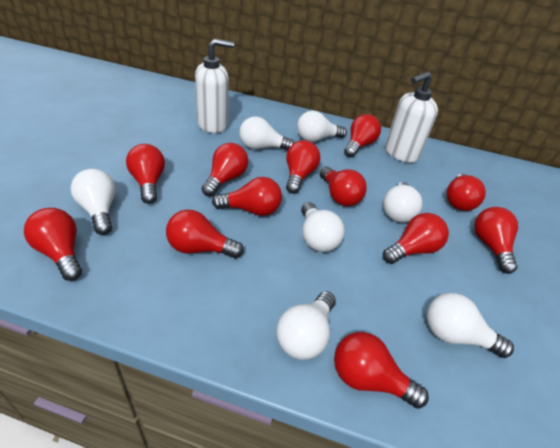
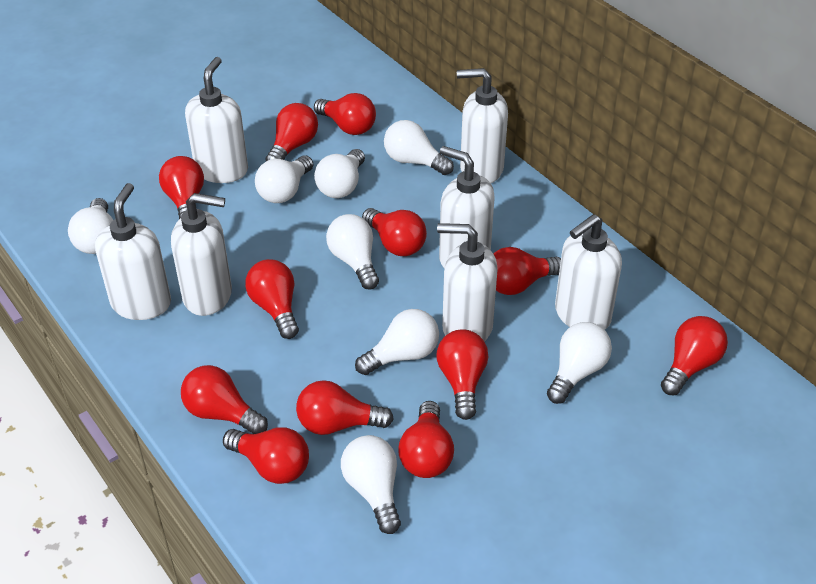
white light bulb: [70,169,115,235] [239,117,295,150] [276,291,336,360] [297,111,347,142] [301,202,345,252] [383,182,422,223] [427,293,514,358] = 7 -> [68,198,113,254] [255,155,313,203] [314,149,365,198] [326,214,379,290] [341,435,401,534] [355,309,439,375] [384,120,454,175] [547,322,612,404] = 8
white soap dispenser: [195,39,234,133] [385,71,438,163] = 2 -> [95,183,171,320] [171,193,232,316] [185,57,248,183] [437,223,498,342] [439,146,495,269] [457,68,508,183] [555,214,622,330] = 7

